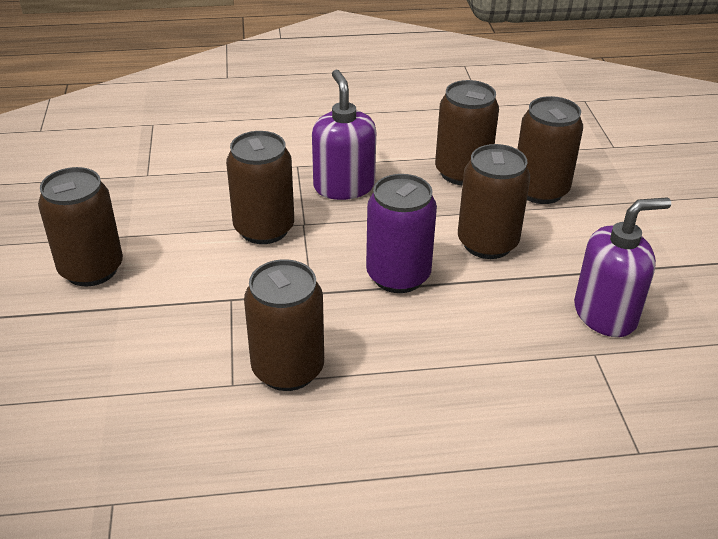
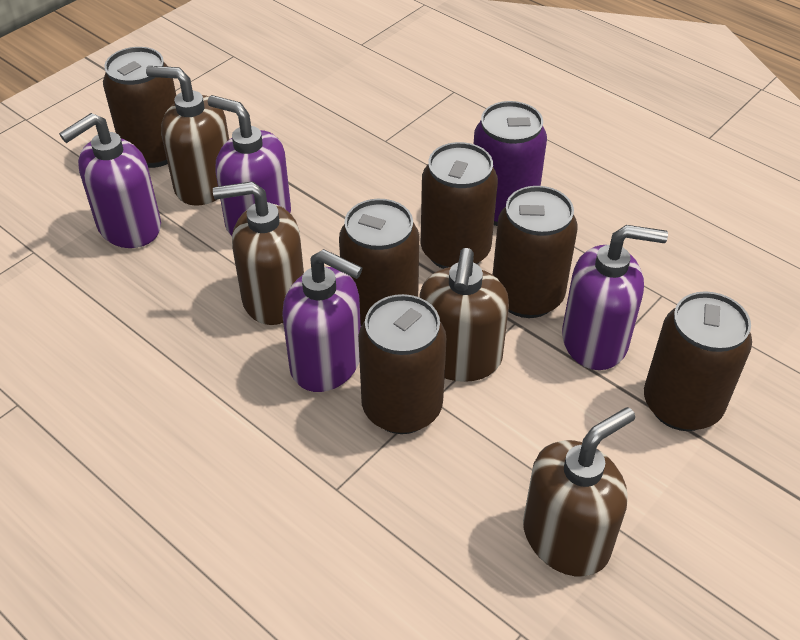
brown soap dispenser: none = 0 -> [146,66,229,206] [213,181,304,325] [419,248,509,382] [523,407,635,577] = 4
purple soap dispenser: [312,70,376,200] [574,197,671,337] = 2 -> [59,113,161,248] [208,95,291,236] [282,249,362,392] [562,225,668,370] = 4

